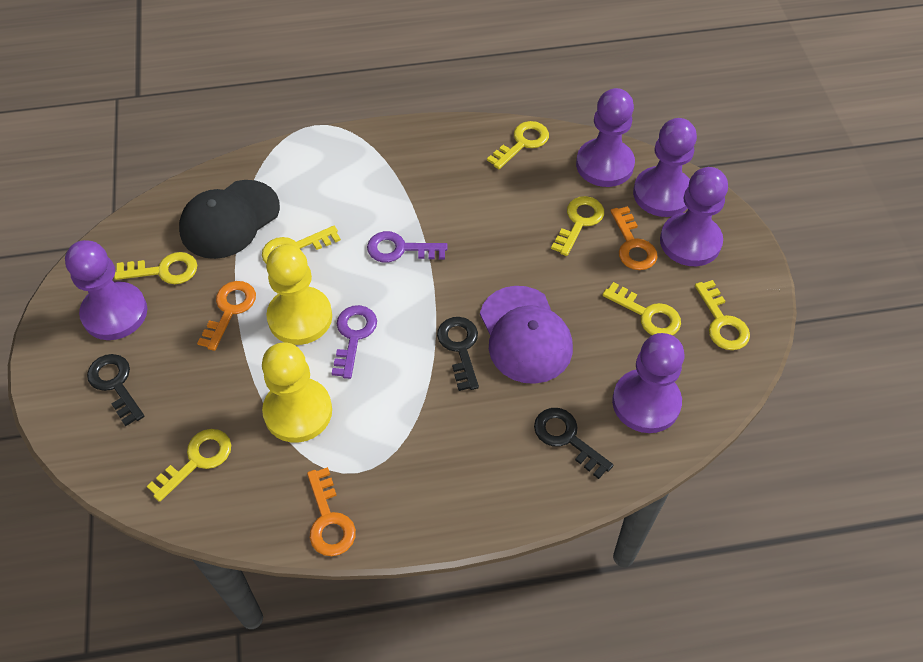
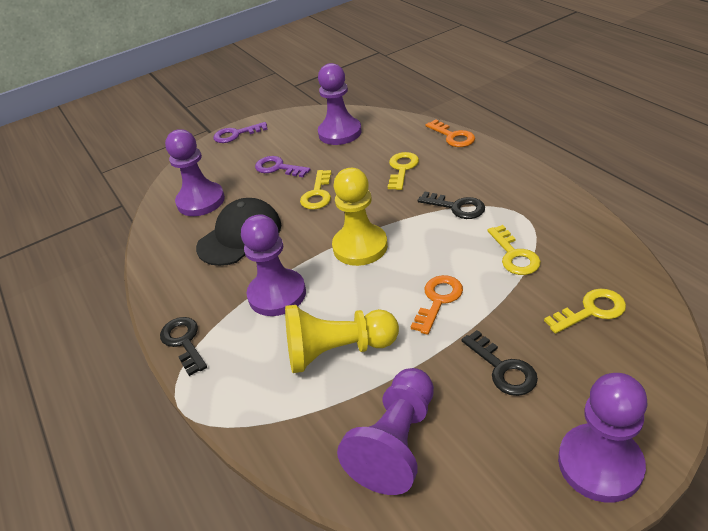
orange key: [197,281,256,351] [307,467,356,556] [611,206,658,270] = 3 -> [411,275,463,335] [425,119,475,147] = 2
purple cap: [480,286,573,384] = 1 -> none = 0
yellow key: [114,252,197,284] [147,429,231,502] [262,226,341,264] [487,121,549,169] [551,196,604,256] [602,282,681,335] [695,280,750,350] = 7 -> [300,170,332,209] [388,152,419,190] [487,225,541,275] [544,289,626,334] = 4

